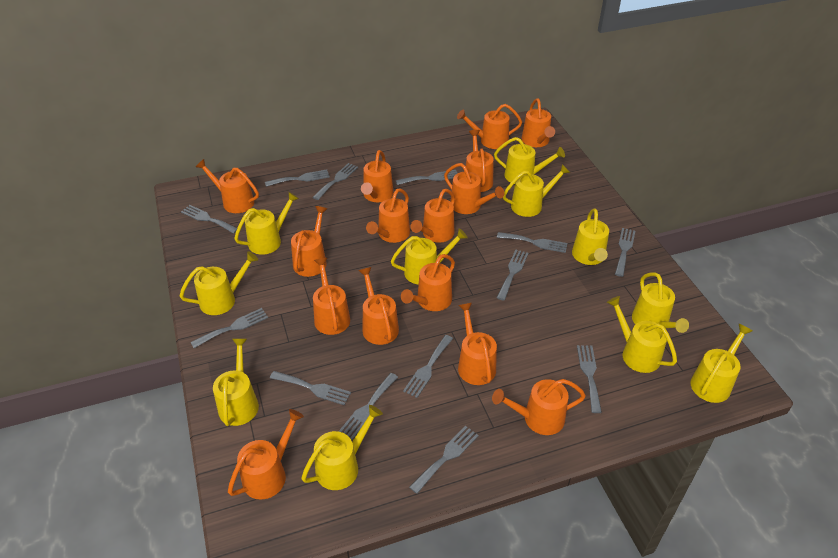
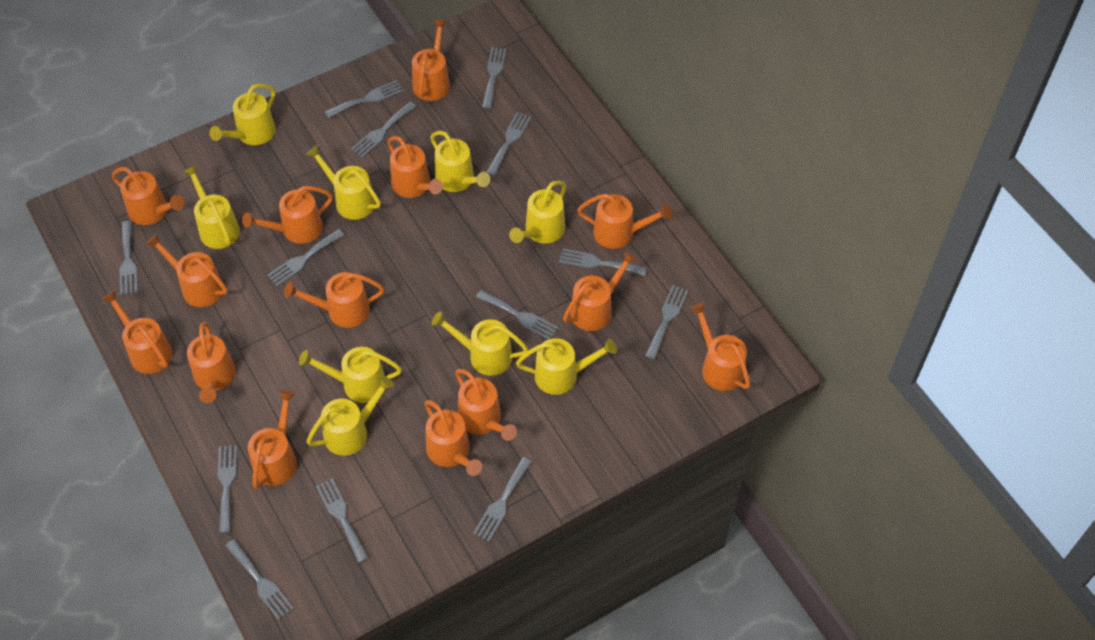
orange watering can: [196,159,259,213] [228,409,304,500] [291,206,327,277] [313,258,350,335] [358,267,399,345] [361,150,394,202] [366,189,410,243] [401,254,455,311] [411,189,455,243] [444,163,504,214] [457,104,522,149] [458,303,497,385] [466,130,494,192] [492,379,586,435] [522,99,555,147] = 15 -> [102,291,173,374] [112,167,184,225] [146,234,228,307] [187,322,236,403] [242,186,333,244] [248,390,297,489] [284,272,384,328] [387,136,443,198] [412,19,450,101] [425,400,482,476] [455,369,517,441] [563,251,637,331] [577,194,672,249] [690,302,750,391] = 14
yellow watering can: [180,251,258,315] [213,339,259,426] [234,192,299,255] [301,405,383,490] [391,228,468,285] [494,137,565,184] [503,164,570,217] [572,209,609,265] [607,296,677,373] [632,272,689,333] [690,324,752,403] = 11 -> [183,165,240,249] [209,84,276,145] [299,347,402,403] [306,145,381,220] [306,376,394,456] [430,131,490,192] [431,311,528,376] [509,181,566,244] [516,338,617,395] = 9

